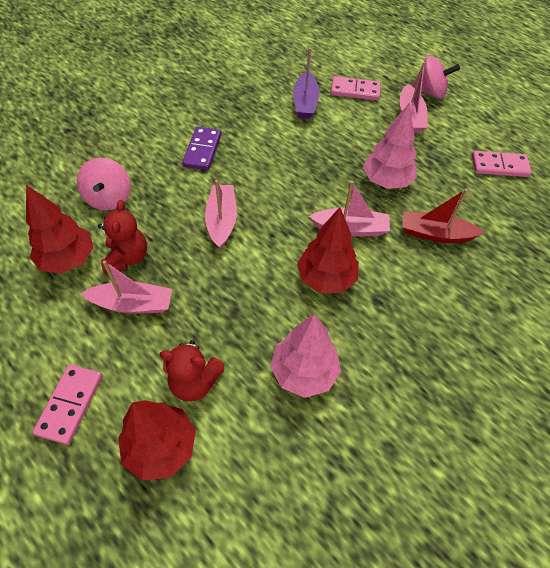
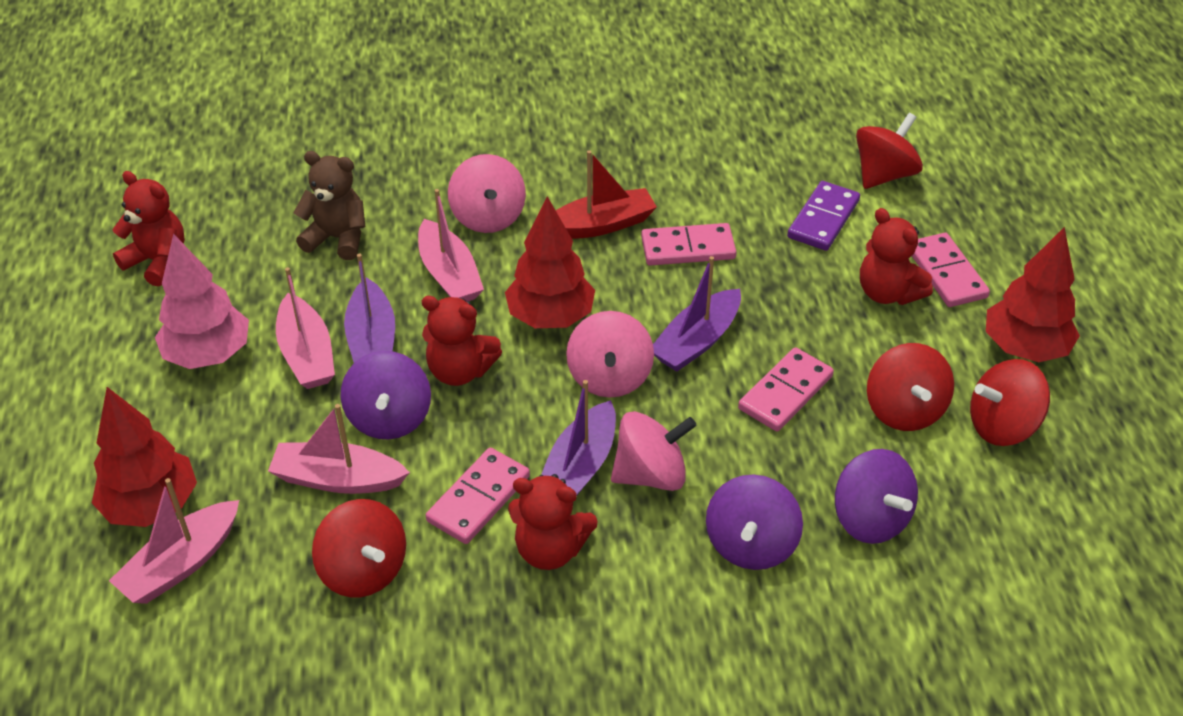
brown teddy bear: none = 0 -> [294,151,365,260] = 1
pink domino: [33,364,102,445] [331,76,381,100] [472,151,532,177] = 3 -> [426,447,530,544] [641,223,736,266] [738,347,834,431] [912,233,990,307] = 4
pink spinning top: [77,157,131,211] [412,56,460,99] = 2 -> [448,154,526,233] [566,311,654,398] [611,411,697,491] = 3
pink tree: [270,313,341,398] [363,103,417,189] = 2 -> [155,233,249,369] = 1
purple boat: [293,48,319,119] = 1 -> [344,253,395,363] [541,380,616,495] [653,256,741,371] = 3
purple spinning top: none = 0 -> [340,351,431,440] [706,474,803,570] [835,449,918,544] = 3
red spinning top: none = 0 -> [312,499,406,597] [856,113,923,189] [867,343,954,431] [970,359,1050,446] = 4
red teddy bear: [98,200,147,274] [159,340,225,401] = 2 -> [112,171,185,287] [422,296,502,386] [508,474,598,570] [860,208,933,305] = 4

